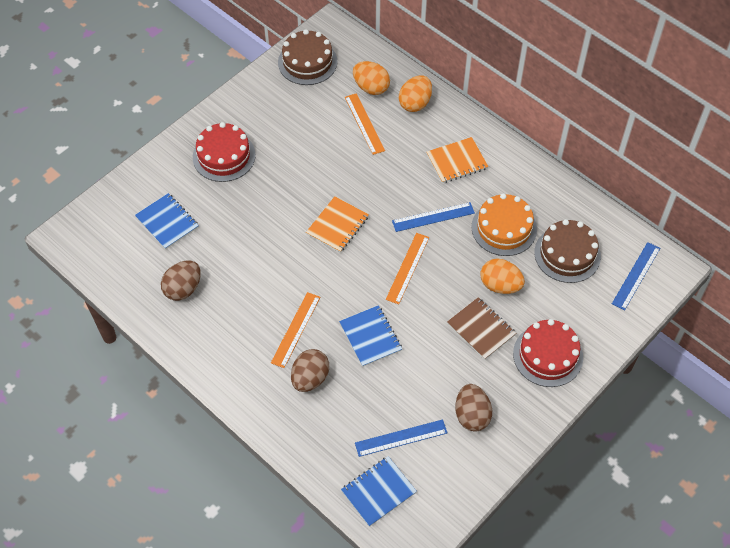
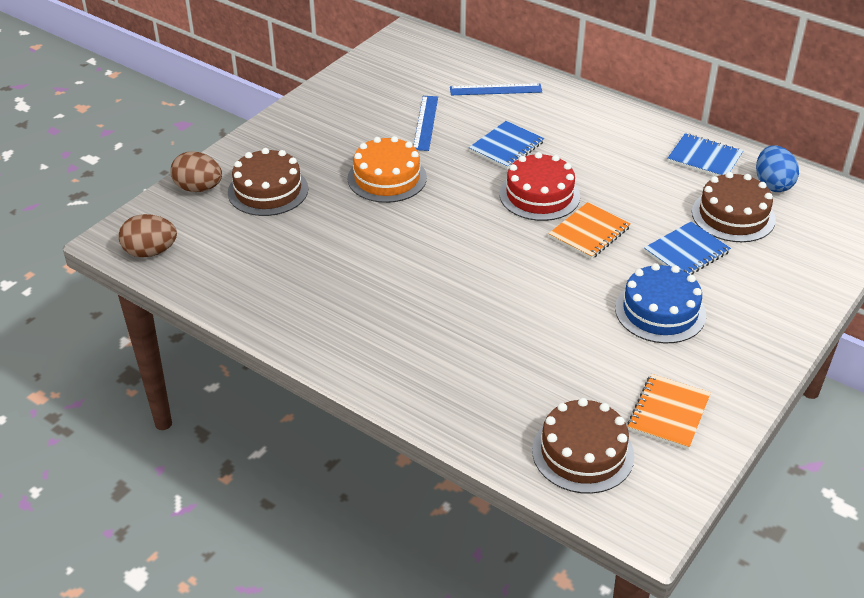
blue cake: none = 0 -> [615,263,706,343] = 1
blue egg: none = 0 -> [756,145,799,192] = 1
blue ruler: [355,419,448,457] [392,202,475,232] [612,242,660,311] = 3 -> [413,96,438,151] [450,83,542,95] = 2
brown cake: [278,29,337,85] [534,219,601,283] = 2 -> [228,148,308,216] [532,398,634,494] [692,172,776,242] = 3
brown egg: [161,260,201,301] [291,349,329,392] [455,384,492,431] = 3 -> [118,214,177,257] [170,151,222,192] = 2
brown notebook: [447,297,516,360] = 1 -> none = 0
orange egg: [353,61,390,95] [399,75,432,112] [481,258,525,294] = 3 -> none = 0
orange ruler: [271,292,320,368] [345,93,385,155] [386,233,429,304] = 3 -> none = 0
red cake: [193,122,256,182] [513,319,583,387] = 2 -> [499,152,580,221] = 1

